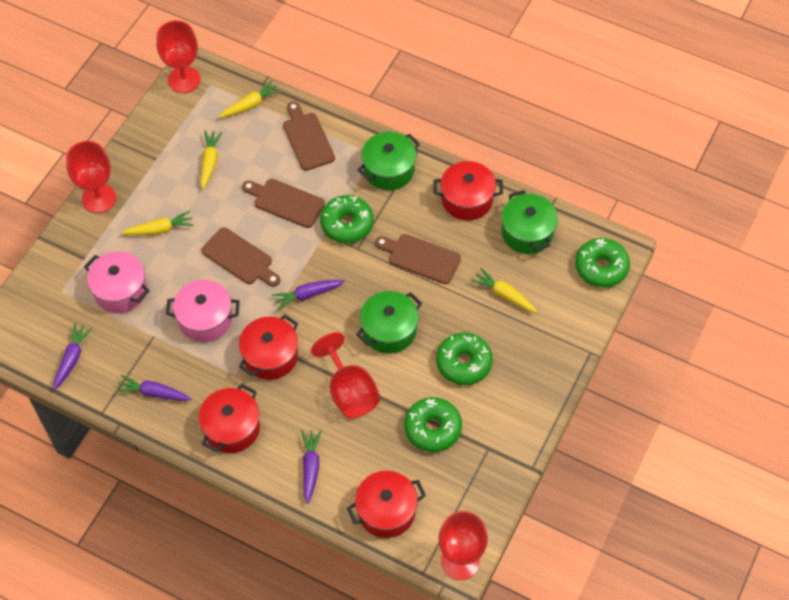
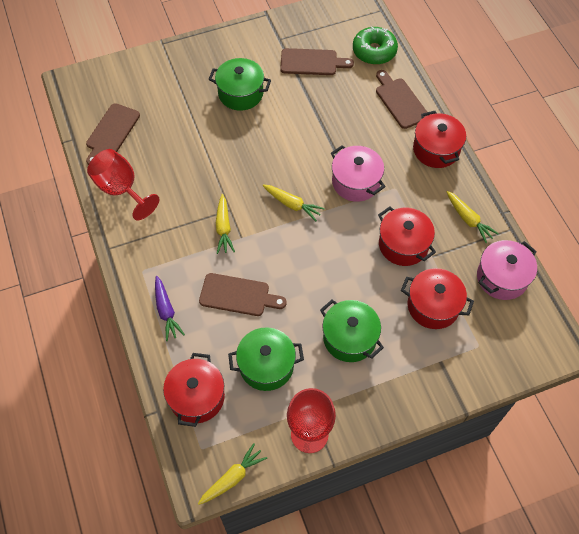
green donut: [320,195,374,243] [404,397,462,452] [436,332,493,385] [575,238,630,287] = 4 -> [353,26,398,65] = 1
purple carrot: [53,323,93,391] [115,375,192,401] [272,280,345,310] [301,430,322,504] = 4 -> [155,276,185,341] = 1
red goblet: [66,141,116,213] [157,20,201,93] [311,332,381,419] [439,511,488,580] = 4 -> [87,149,160,220] [287,388,336,453] = 2

